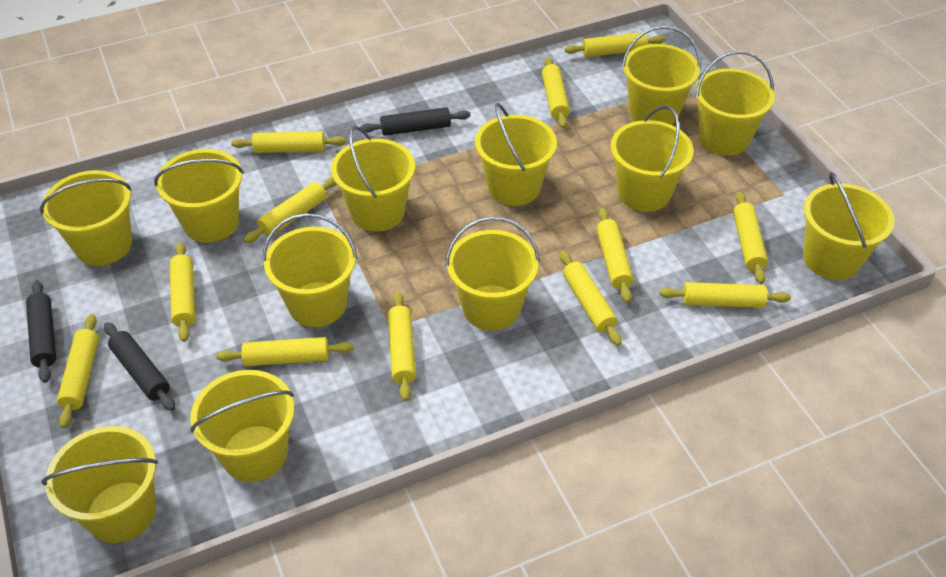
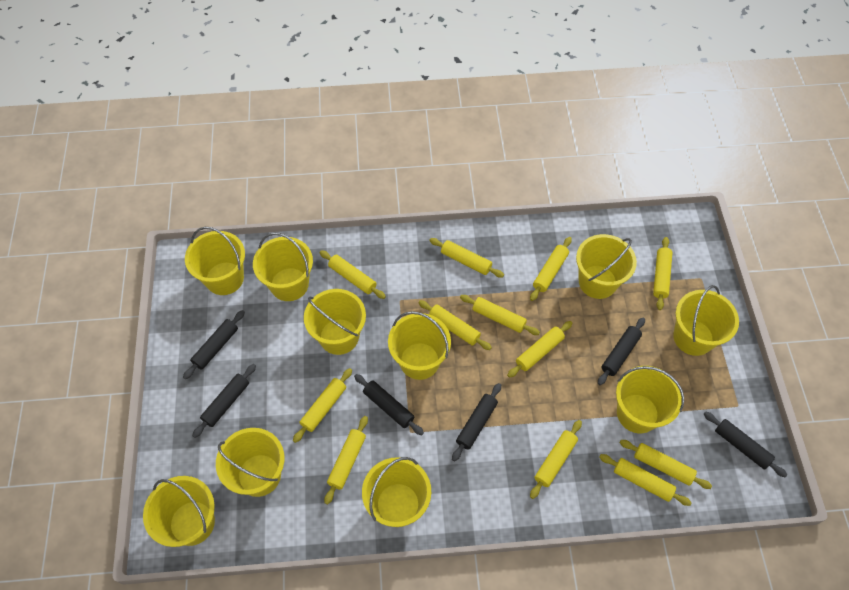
black rolling pin: [26,280,56,383] [104,322,175,411] [360,107,471,136] = 3 -> [183,310,245,379] [192,364,256,438] [354,374,424,435] [452,383,501,461] [598,317,645,385] [704,412,787,477] = 6
yellow bucket: [40,170,132,266] [41,426,158,543] [154,149,244,243] [190,370,294,482] [263,213,357,327] [331,126,415,232] [445,217,540,331] [475,103,557,206] [610,106,694,212] [622,26,701,125] [695,51,775,155] [803,172,894,280] = 12 -> [143,476,215,547] [185,227,245,295] [216,428,284,497] [253,232,313,301] [304,289,366,355] [362,457,431,527] [388,311,451,380] [576,234,637,299] [616,366,684,433] [673,285,739,356] = 10

